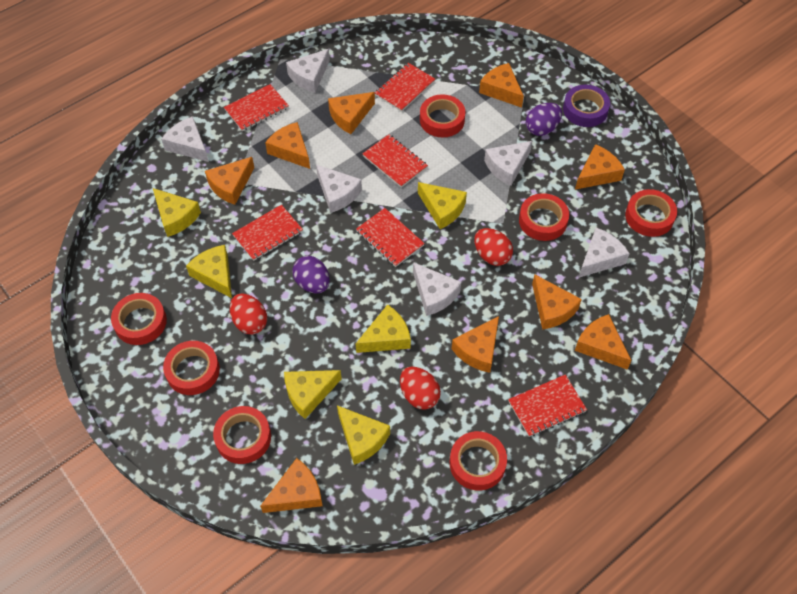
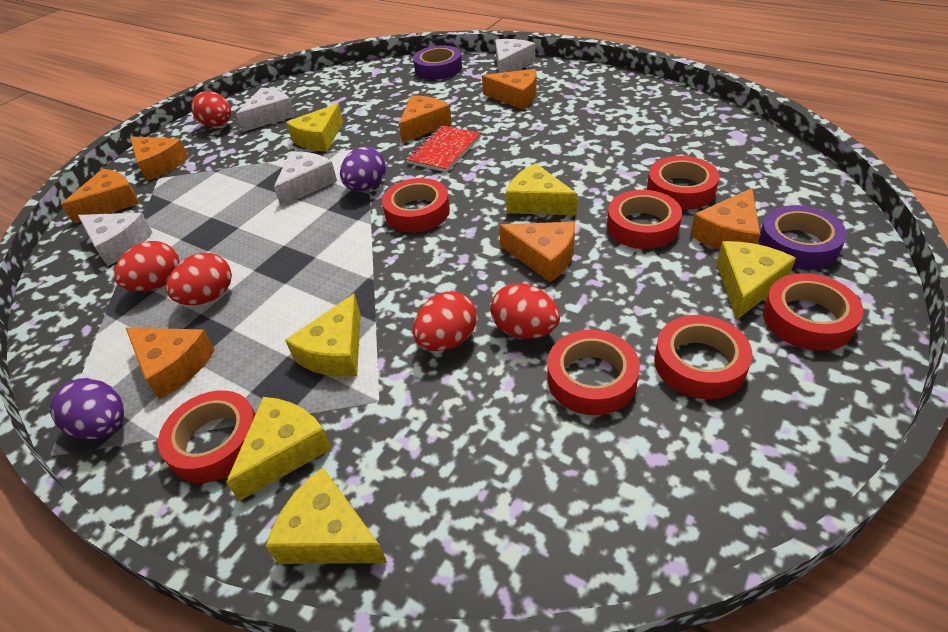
orange cheese: [205,157,254,205] [260,458,323,513] [265,122,310,169] [328,92,375,134] [452,316,499,373] [479,63,524,108] [532,274,582,330] [575,144,625,190] [575,314,632,370] = 9 -> [61,169,139,224] [126,328,215,399] [130,136,189,181] [399,95,452,143] [482,69,537,110] [499,222,575,282] [690,188,760,250] = 7
purple tape: [563,85,610,127] = 1 -> [413,45,462,80] [758,205,847,269] = 2
red egg: [230,293,267,335] [400,367,441,409] [474,228,513,266] = 3 -> [114,241,180,292] [166,253,232,305] [191,91,231,127] [413,291,477,351] [491,283,560,339] = 5
red notebook: [224,84,289,131] [232,205,303,261] [356,208,425,267] [362,134,428,188] [375,63,435,112] [508,375,587,437] = 6 -> [406,125,481,172] = 1
white cheese: [161,116,209,162] [286,49,330,93] [316,165,362,213] [413,262,461,316] [484,141,532,186] [579,228,630,278] = 6 -> [78,213,152,266] [236,88,295,132] [274,151,337,207] [495,39,535,73] = 4

